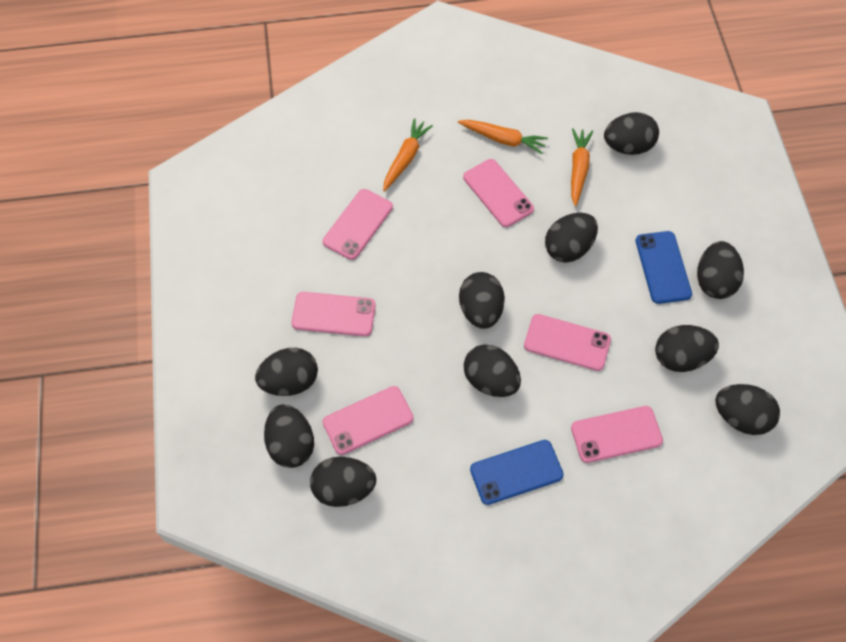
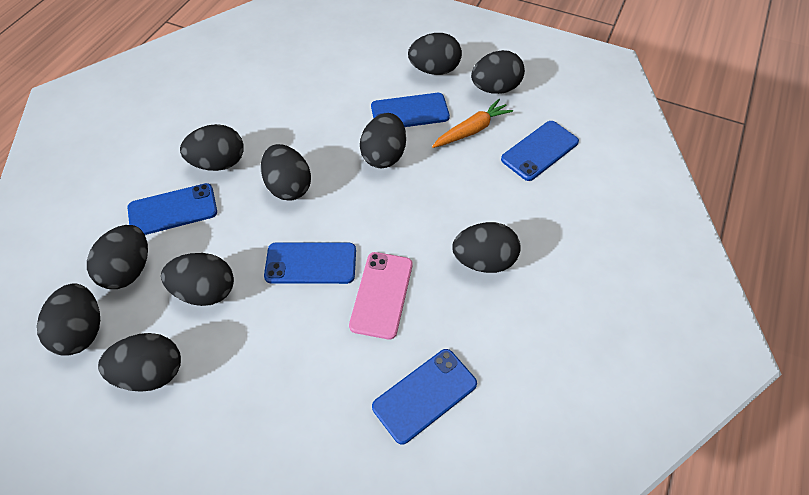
blue phone: [470,440,564,505] [635,231,692,304] = 2 -> [127,183,217,235] [264,242,356,284] [371,93,450,127] [372,349,477,445] [501,121,579,181] = 5
orange carrot: [383,118,433,192] [458,120,548,154] [571,128,593,206] = 3 -> [432,99,513,148] = 1
pink phone: [291,292,376,336] [323,189,393,260] [323,386,414,455] [463,159,534,227] [524,314,611,371] [571,406,663,463] = 6 -> [349,252,412,339] = 1

